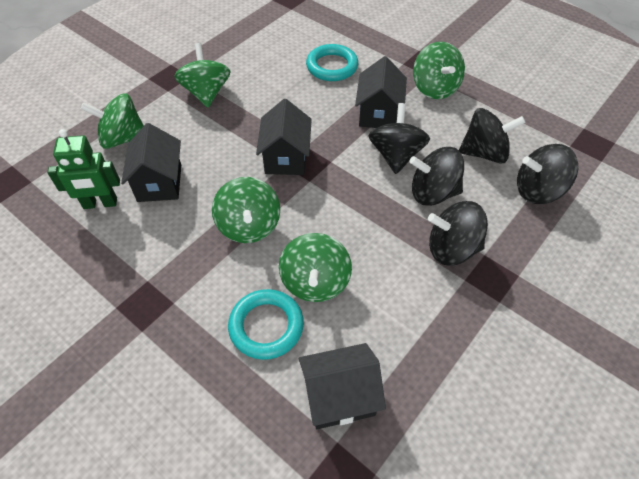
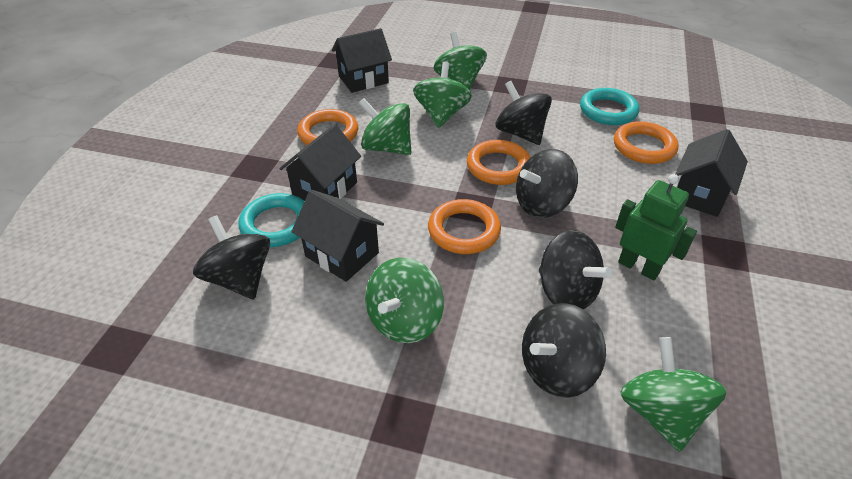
orange ring: none = 0 -> [297,109,358,145] [428,199,501,254] [467,140,531,185] [614,121,678,164] = 4

